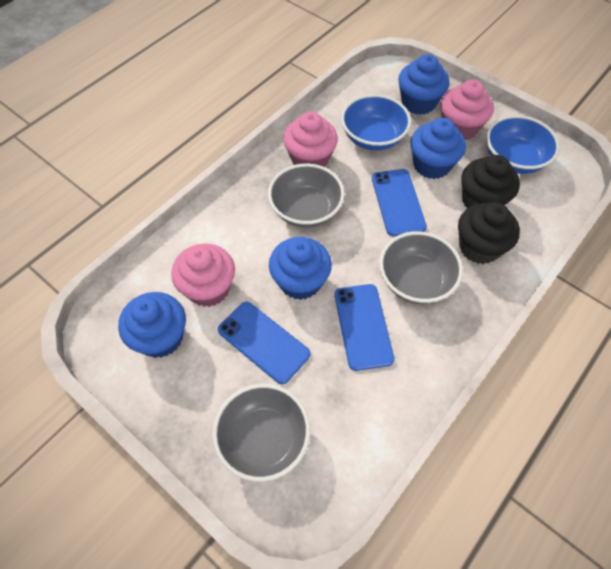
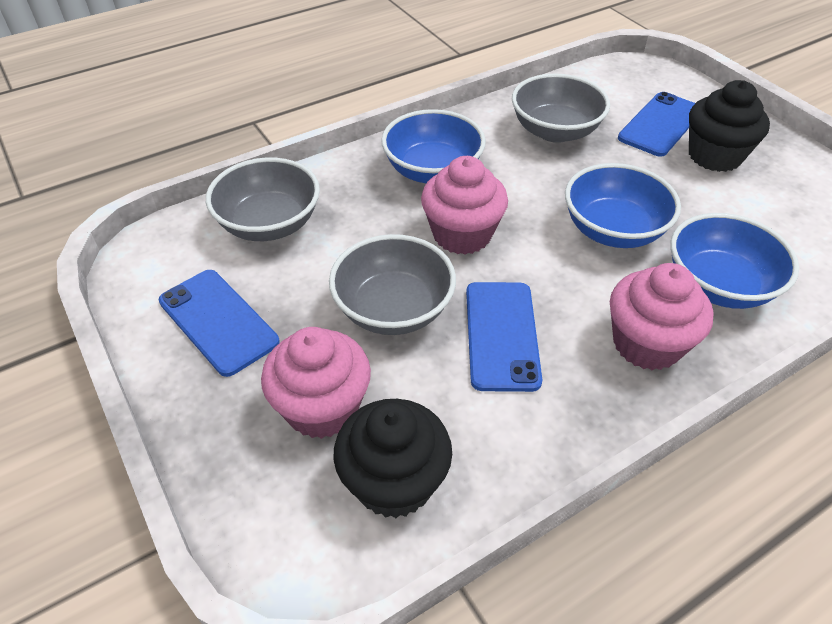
blue bowl: [341,94,411,151] [486,115,560,174] = 2 -> [381,109,486,183] [565,163,681,248] [670,213,799,309] = 3
blue cupcake: [118,292,186,358] [269,237,332,300] [398,54,449,115] [410,118,466,179] = 4 -> none = 0

